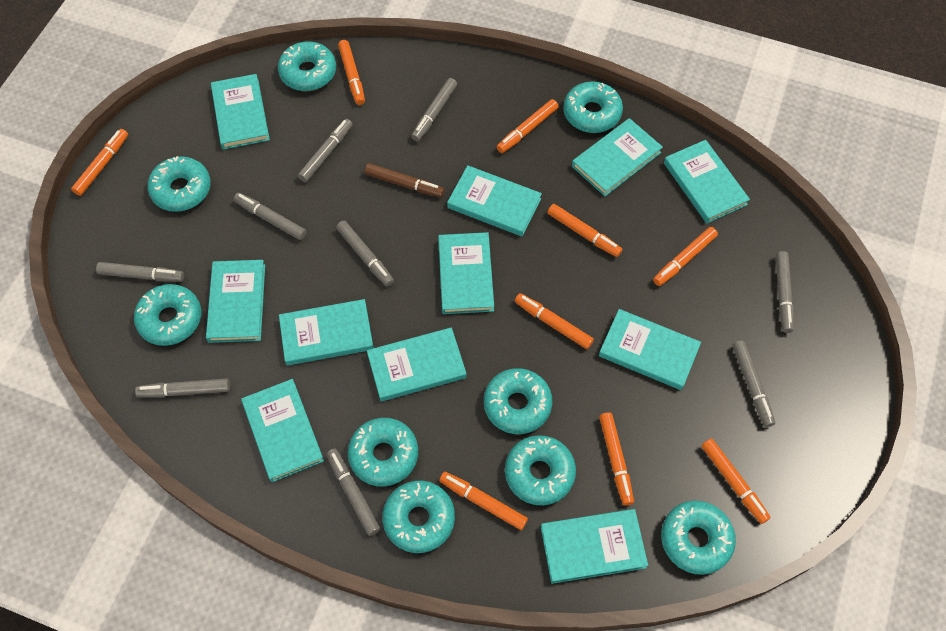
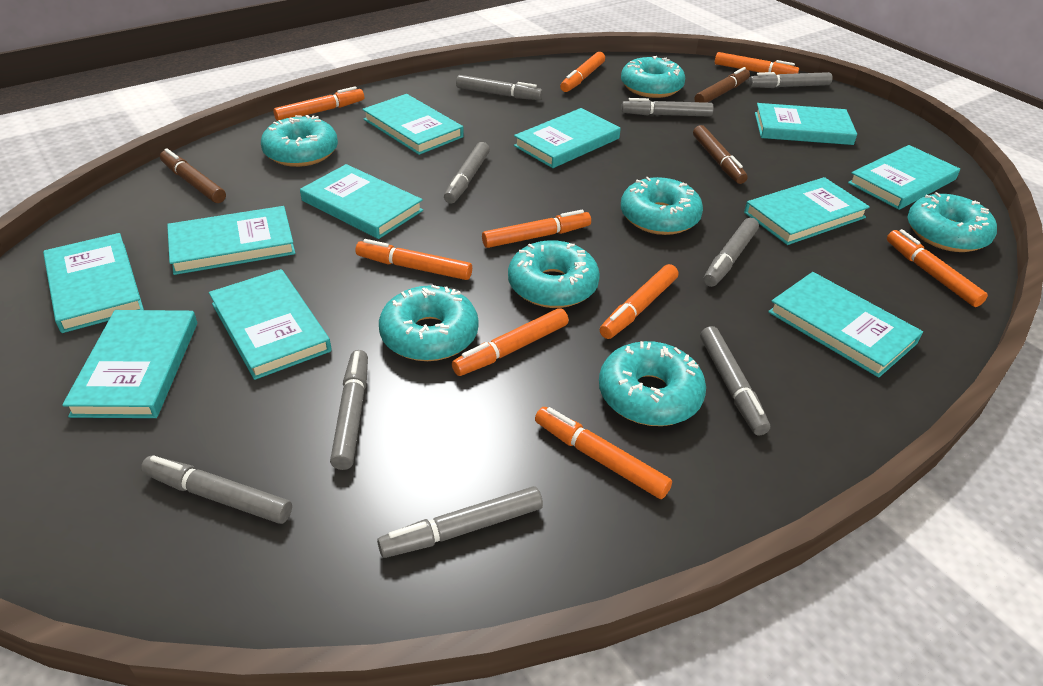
brown marker: [365,163,444,197] = 1 -> [160,148,226,203] [693,125,748,184] [694,67,750,103] = 3
turquoise donut: [134,284,201,346] [147,156,211,212] [278,41,336,91] [348,418,418,487] [382,480,455,553] [484,368,552,434] [505,435,576,505] [563,81,623,133] [661,501,736,575] = 9 -> [261,115,338,167] [379,285,479,361] [508,240,600,308] [599,341,706,426] [621,56,685,98] [621,177,703,235] [907,192,997,252] = 7

